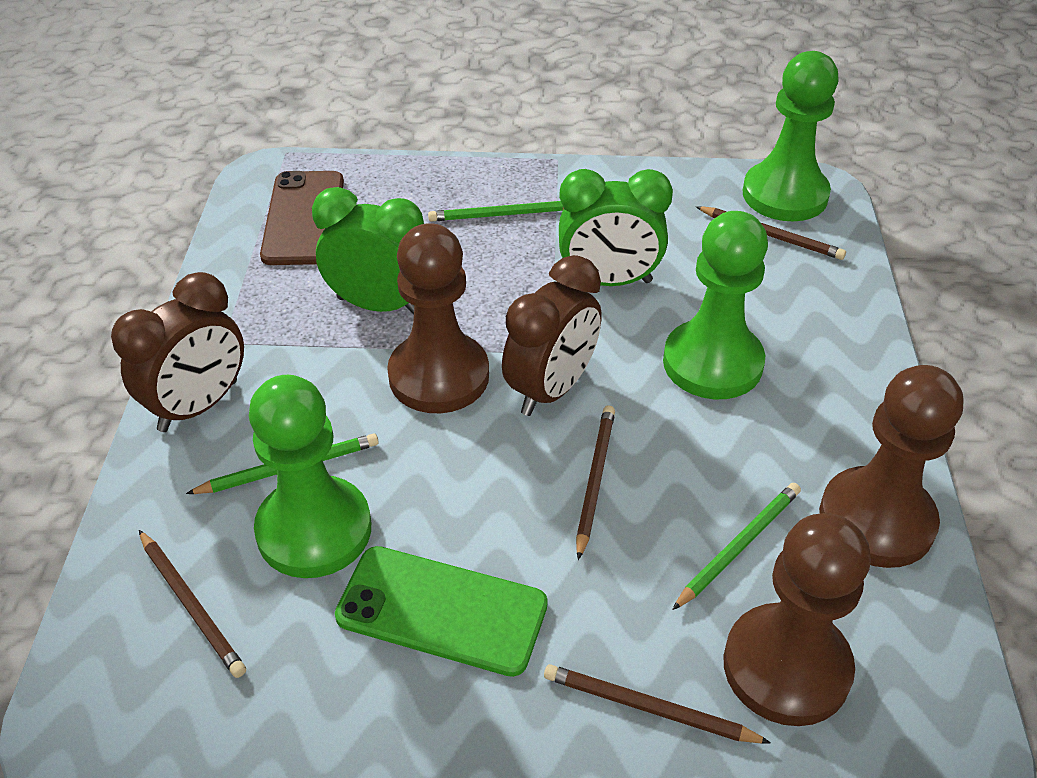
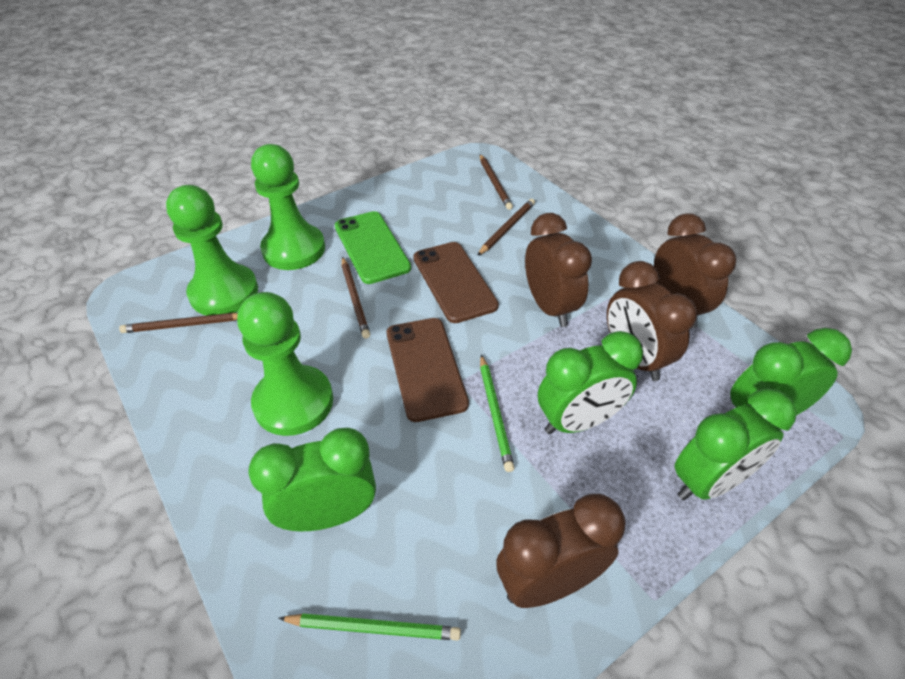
brown clock: [111,272,244,432] [502,255,602,416] = 2 -> [496,494,626,608] [525,213,592,327] [607,261,697,381] [654,214,736,328] = 4
brown pawn: [387,223,489,413] [723,513,871,726] [819,365,963,568] = 3 -> none = 0
brown phone: [260,171,344,265] = 1 -> [387,318,469,422] [413,242,499,323] = 2
green clock: [312,187,424,314] [559,169,673,286] = 2 -> [248,428,376,532] [538,331,643,434] [675,388,796,501] [730,328,852,416] = 4
green pencil: [186,433,379,494] [428,201,564,222] [672,483,801,610] = 3 -> [278,613,461,641] [480,355,515,472] = 2

